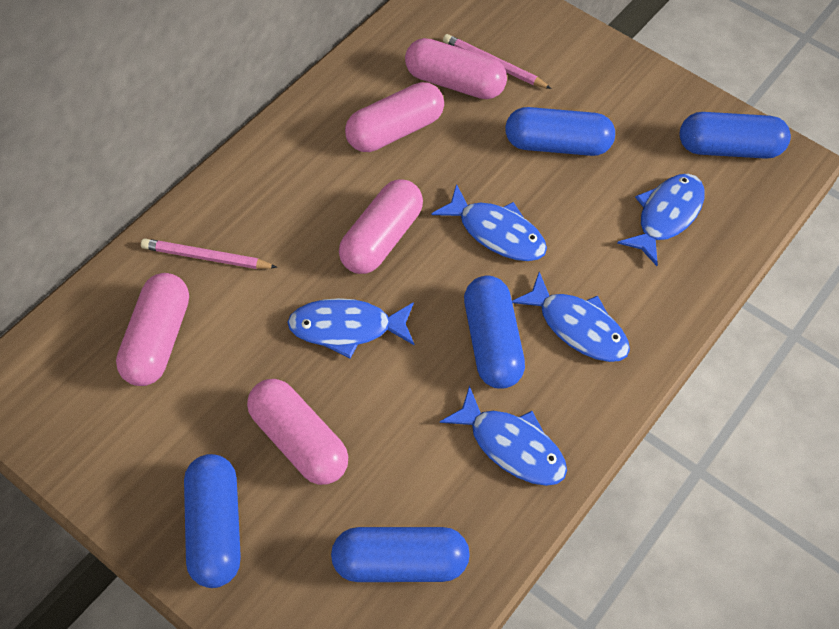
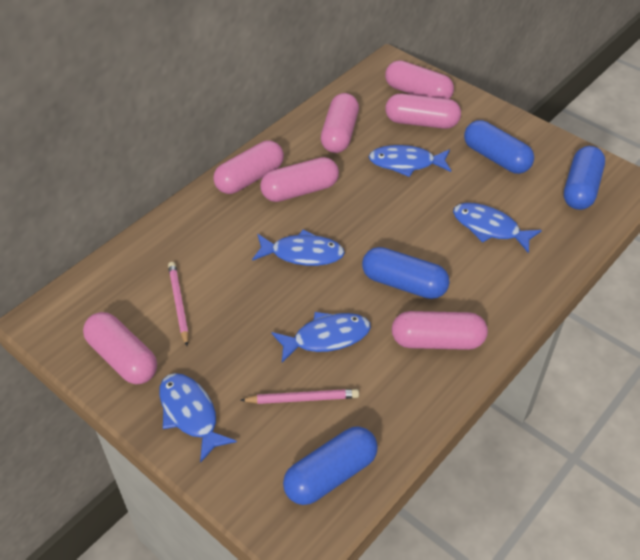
blue capsule: [184,454,241,588] [331,527,470,582] [464,276,525,389] [505,107,615,156] [679,112,791,159] = 5 -> [283,426,378,505] [362,247,450,299] [464,120,534,174] [564,146,605,210] = 4
pink capsule: [116,273,189,386] [247,379,348,485] [339,179,423,274] [345,82,444,152] [405,38,507,99] = 5 -> [83,312,157,384] [213,140,284,194] [260,157,339,202] [321,93,359,153] [385,60,454,99] [385,94,461,129] [392,311,488,350] = 7

